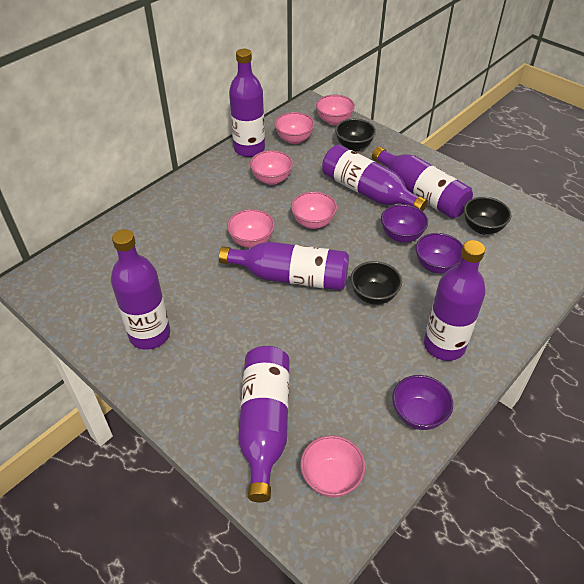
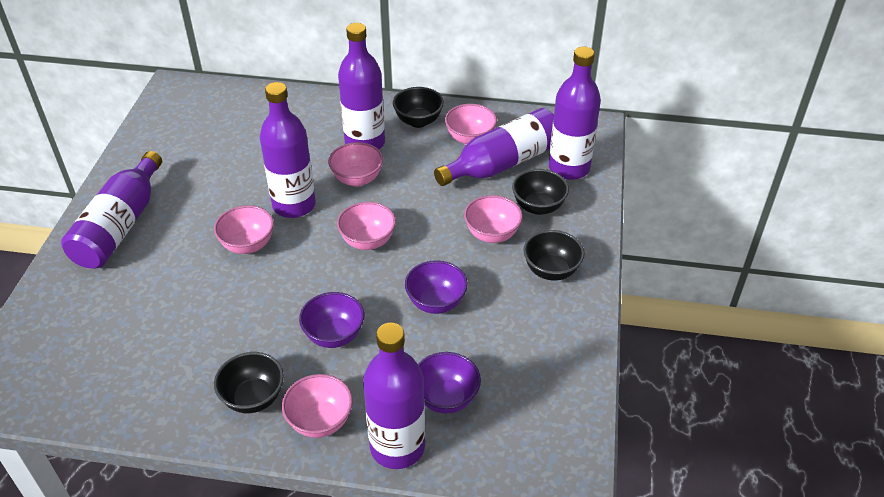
black bowl: [335,119,376,151] [350,261,402,305] [464,197,511,234] = 3 -> [214,352,284,413] [393,87,444,128] [512,169,569,215] [523,230,585,280] = 4
purple bottle: [111,229,170,350] [219,242,349,291] [229,49,265,157] [238,346,290,502] [322,145,428,211] [372,147,473,219] [424,240,486,361] = 7 -> [61,151,162,268] [260,82,316,218] [338,23,385,149] [363,323,425,469] [434,108,554,186] [549,47,601,180] = 6

